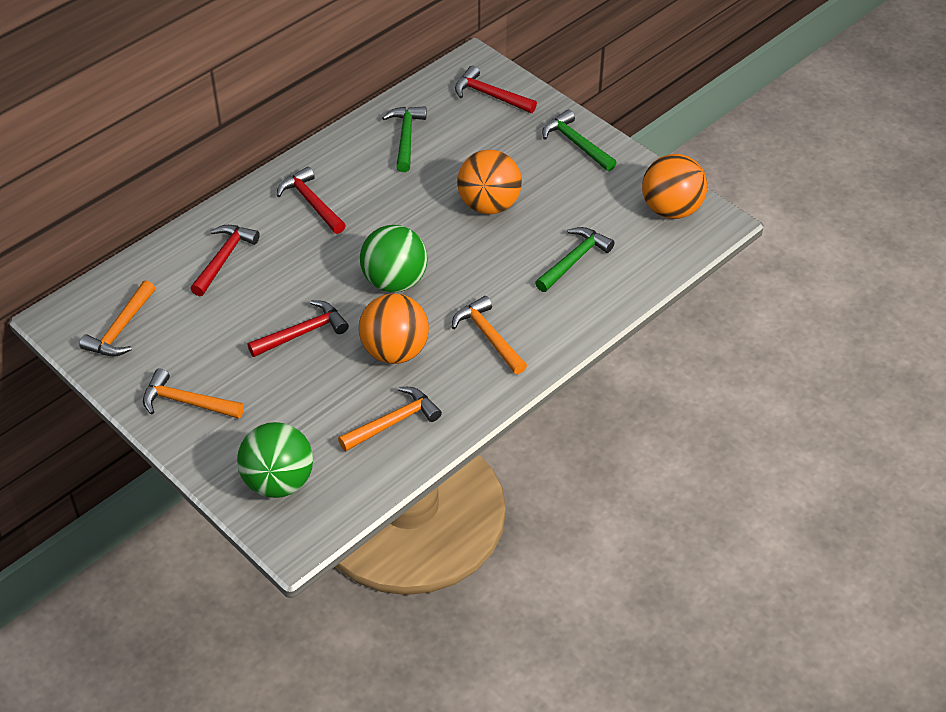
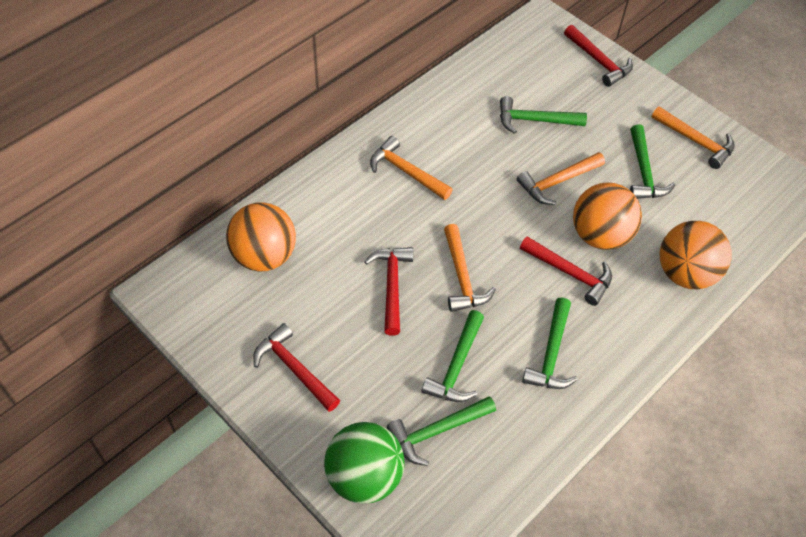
green ball: [237,422,313,498] [360,225,427,293] = 2 -> [324,422,405,504] = 1
green hammer: [382,106,427,172] [535,227,615,292] [542,109,617,171] = 3 -> [387,396,496,466] [421,310,484,402] [500,96,587,134] [522,297,578,389] [630,125,675,199] = 5

